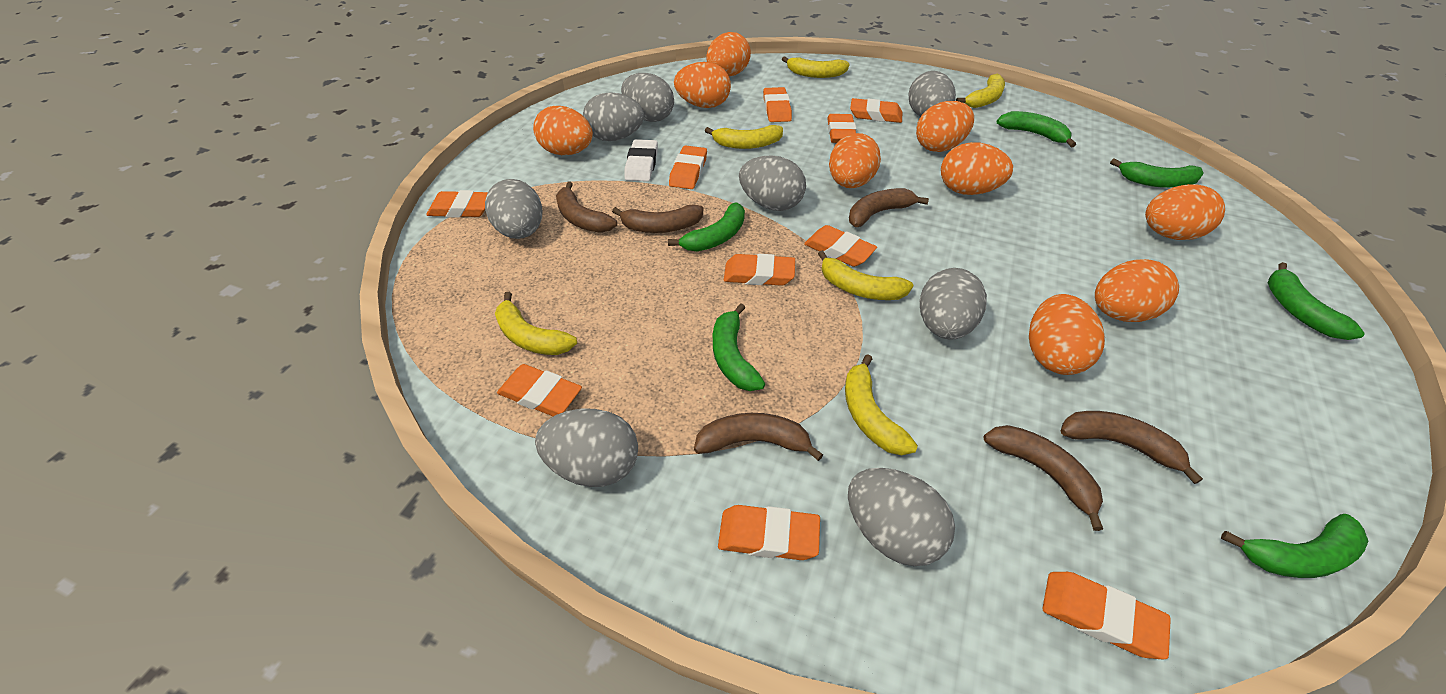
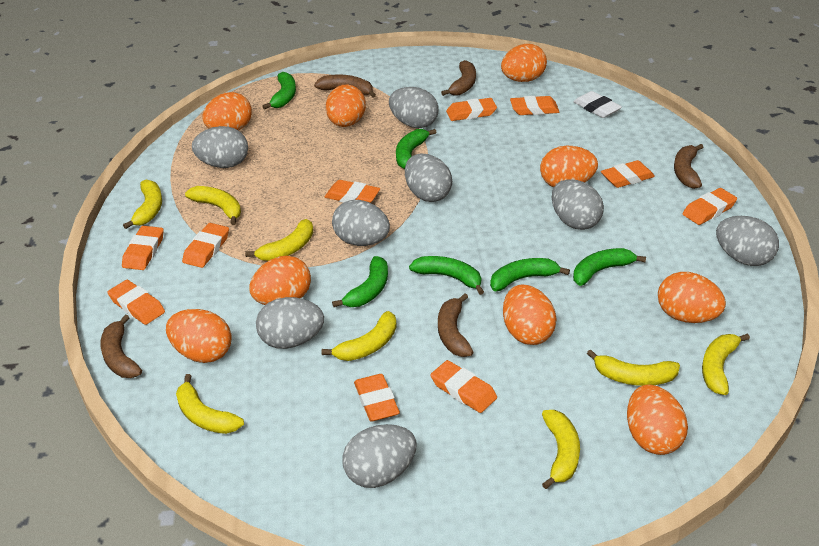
brown banana: [556,182,617,233] [612,204,703,233] [694,413,823,461] [849,188,929,227] [984,425,1103,531] [1061,411,1203,484] = 6 -> [100,315,142,378] [314,74,376,98] [438,293,473,357] [441,60,476,96] [674,144,703,189] = 5
yellow banana: [495,292,577,355] [705,125,783,149] [782,56,849,78] [818,250,914,300] [845,354,918,455] [956,74,1005,108] = 6 -> [123,180,162,229] [176,374,244,434] [185,186,241,225] [245,219,313,261] [322,311,397,361] [542,410,580,489] [587,349,680,386] [702,333,750,395] = 8

